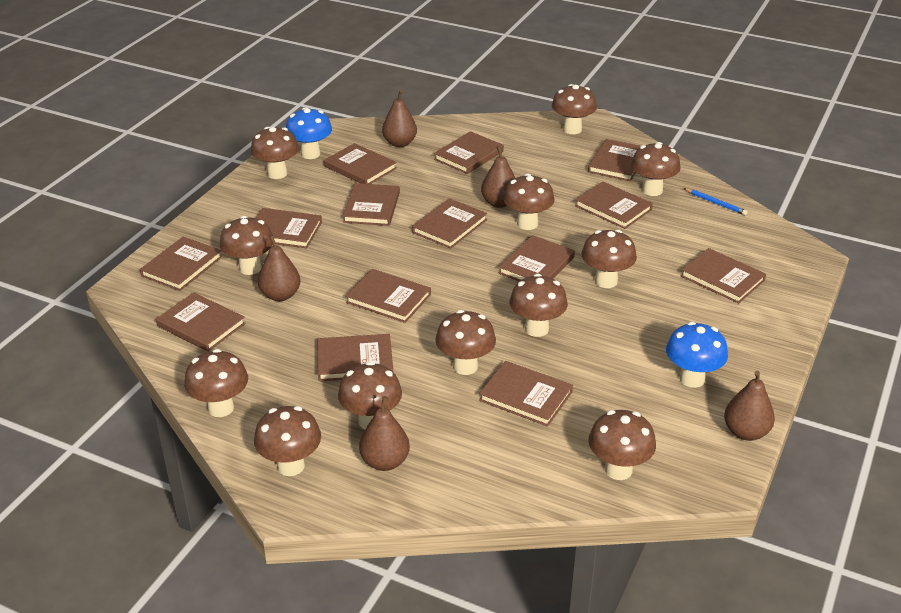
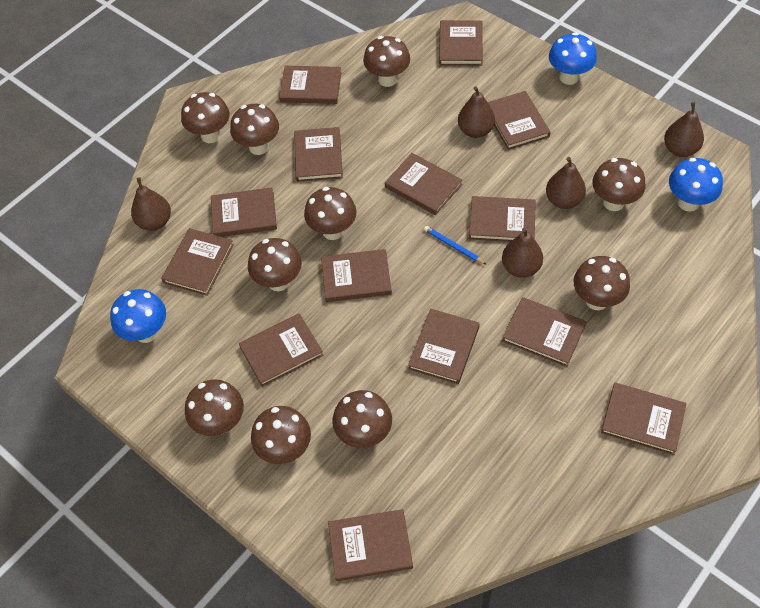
blue mushroom: [286,107,332,159] [666,322,728,388] = 2 -> [110,289,166,343] [549,32,597,85] [669,158,723,212] = 3
brown mushroom: [184,349,248,417] [220,216,273,275] [251,127,299,179] [254,406,321,476] [338,362,402,429] [435,310,496,375] [503,173,555,230] [510,274,568,337] [552,84,597,134] [581,230,637,288] [588,410,656,480] [631,142,681,196] = 12 -> [181,92,230,143] [185,379,244,436] [230,104,279,155] [248,238,302,291] [251,406,311,464] [304,187,356,240] [332,390,392,448] [363,36,410,87] [574,256,630,310] [592,158,645,211] = 10

